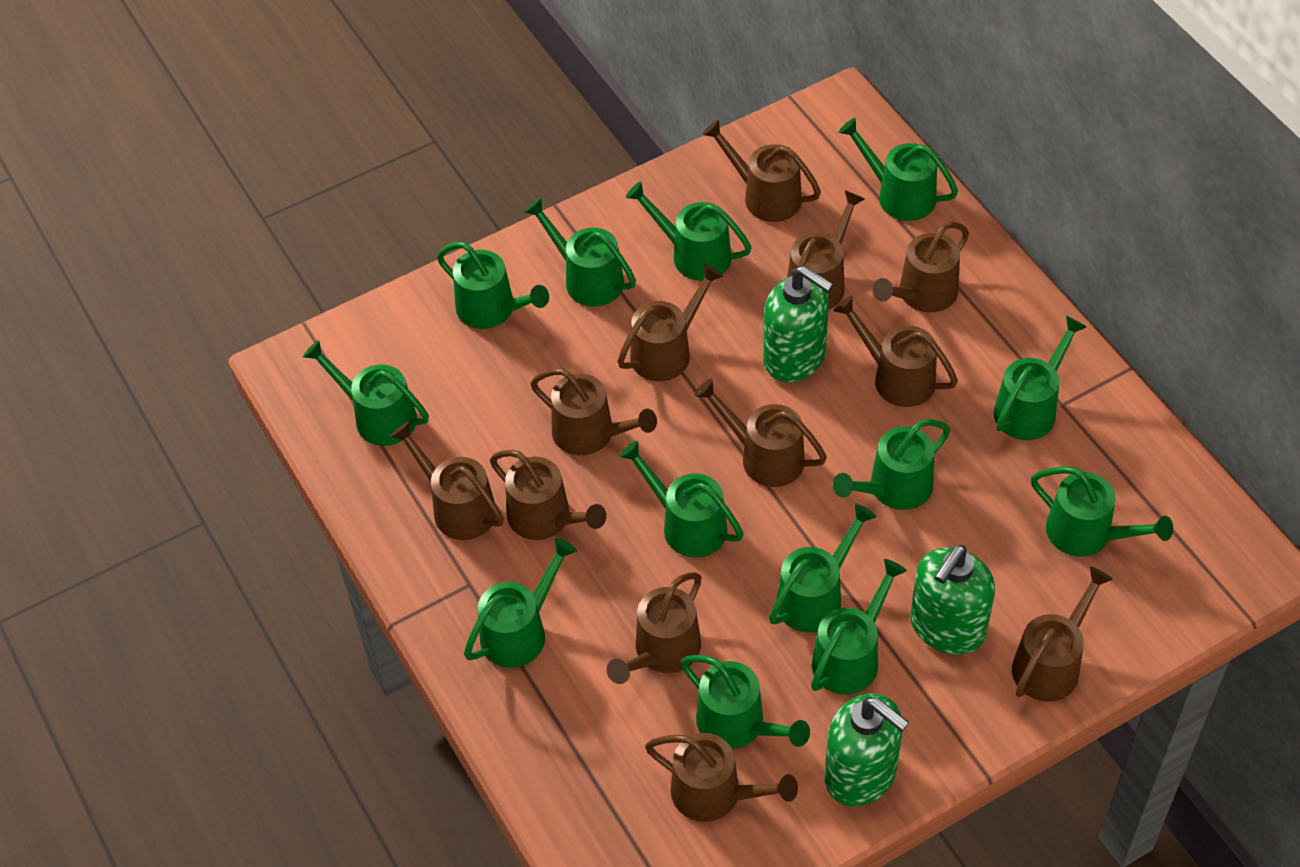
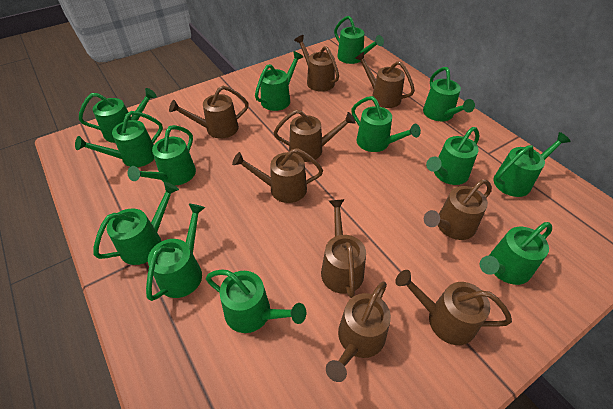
brown watering can: [390,421,504,540] [490,450,606,540] [530,368,657,455] [607,572,702,684] [618,264,723,381] [645,733,798,822] [695,379,827,487] [702,120,821,222] [787,190,865,310] [834,296,958,407] [872,221,969,312] [1012,566,1113,702] = 12 -> [169,86,249,138] [232,148,323,203] [274,110,356,162] [294,35,339,92] [321,199,366,298] [326,281,391,382] [355,52,415,108] [395,270,512,345] [424,179,492,240] = 9
green soap dispenser: [763,265,834,382] [825,694,909,806] [910,545,995,655] = 3 -> none = 0

